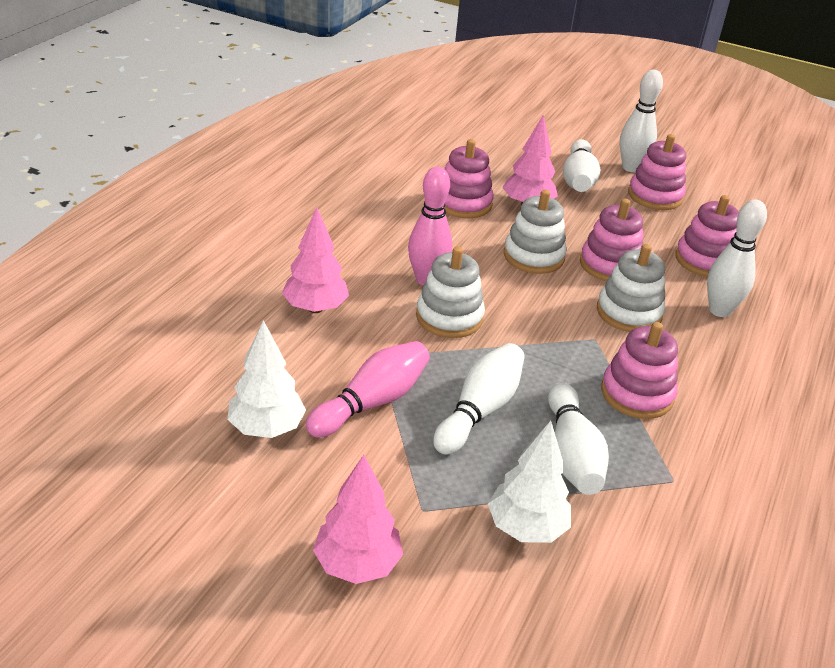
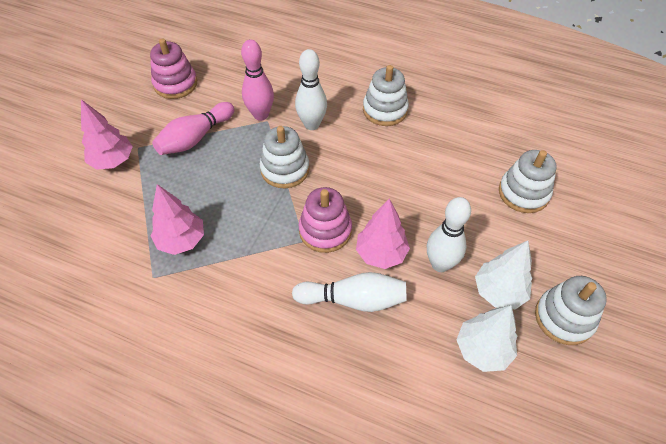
pink stacking toy: [444,139,494,218] [580,199,643,281] [601,322,678,419] [628,134,686,210] [675,195,739,277] = 5 -> [150,38,197,99] [299,187,352,253] = 2
white bowling pin: [433,343,525,455] [548,383,609,495] [563,139,600,192] [620,70,663,172] [707,199,767,317] = 5 -> [292,272,407,312] [295,49,327,130] [427,197,471,272] = 3
white stacking toy: [416,246,485,338] [504,190,567,274] [597,244,665,332] = 3 -> [260,126,310,188] [363,65,409,126] [499,150,557,213] [535,276,607,345] = 4

